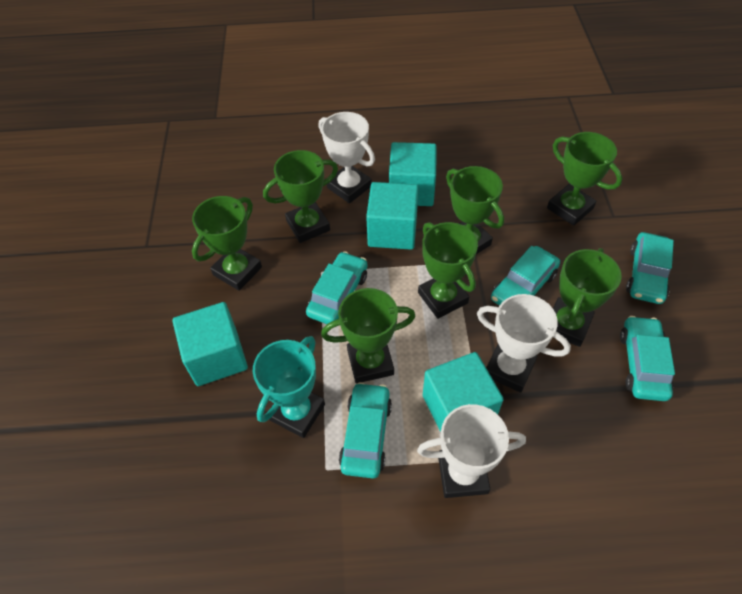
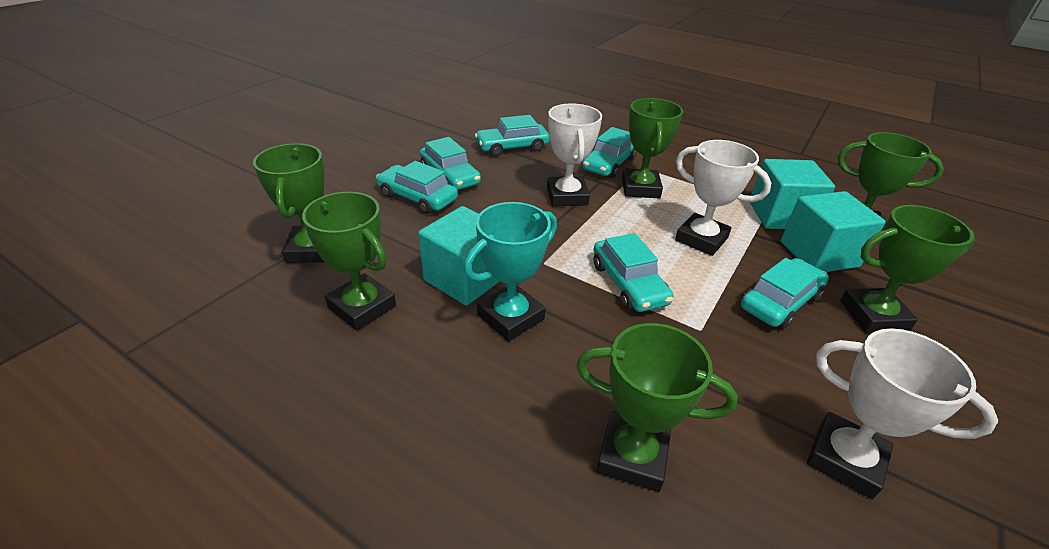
green trophy: [192,196,262,291] [263,150,338,243] [321,288,416,383] [418,222,478,319] [446,166,504,254] [547,132,622,226] [553,248,622,347] = 7 -> [253,143,325,263] [302,192,396,331] [576,323,738,492] [622,98,683,199] [838,132,944,231] [840,205,975,333] = 6
turquoise car: [306,251,367,324] [339,382,392,478] [491,246,560,306] [620,316,675,401] [626,232,674,304] = 5 -> [376,161,458,214] [420,137,481,190] [475,115,550,157] [582,127,637,178] [593,233,674,312] [741,258,829,329] = 6
turquoise cube: [172,302,248,386] [366,182,419,250] [389,142,437,206] [423,352,504,432] = 4 -> [418,206,500,306] [750,159,835,229] [781,191,885,272] = 3

